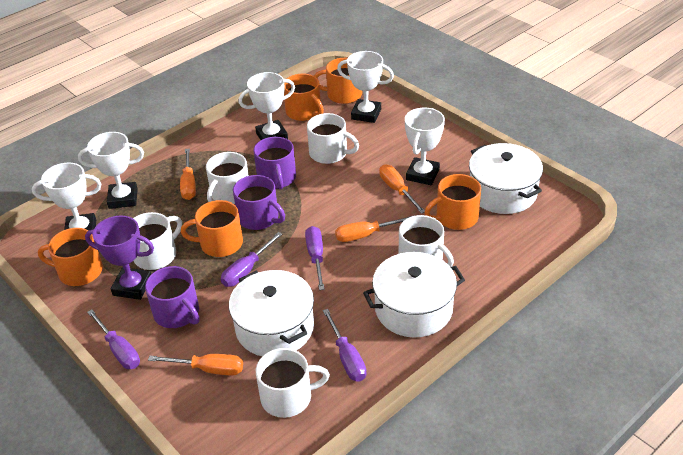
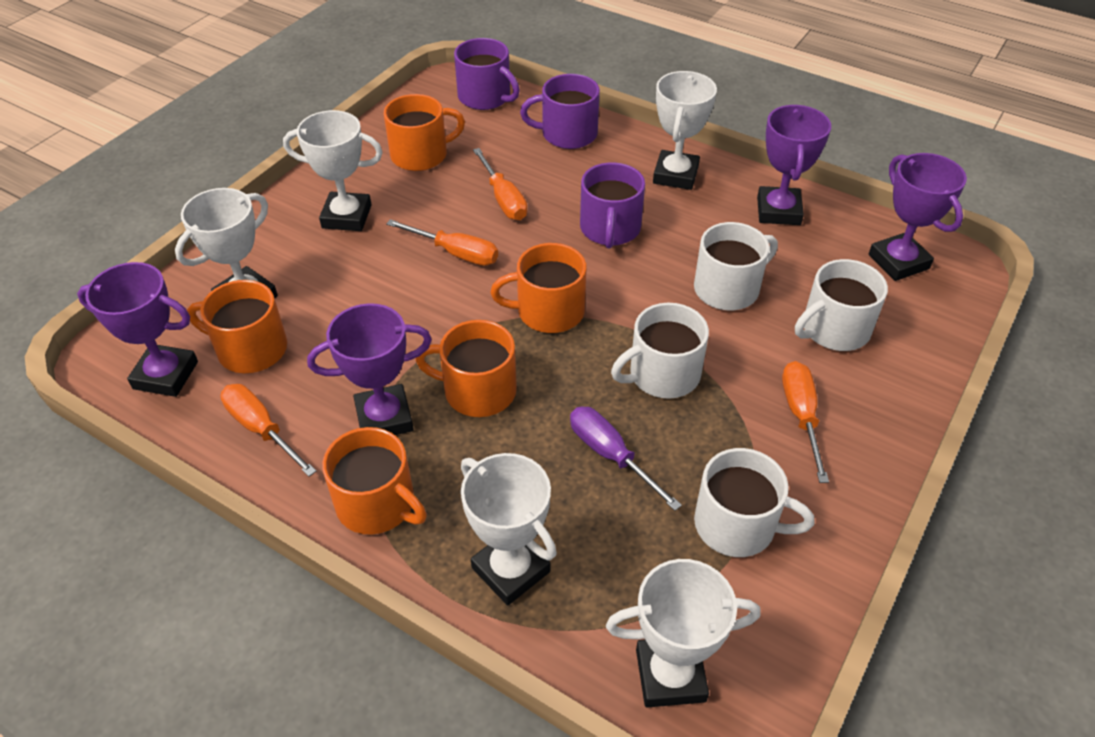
purple screwdriver: [87,309,140,369] [221,232,282,287] [305,226,325,290] [323,309,367,382] = 4 -> [570,406,682,511] = 1
purple trophy: [85,216,154,300] = 1 -> [77,262,198,397] [307,303,432,435] [757,105,831,225] [869,153,967,281] = 4
white mug: [133,212,182,270] [206,152,249,204] [256,348,330,418] [307,113,359,164] [399,215,454,267] = 5 -> [611,303,709,399] [694,222,778,310] [694,448,815,557] [795,259,888,351] = 4
white pot: [229,270,314,356] [363,252,465,337] [469,143,543,214] = 3 -> none = 0

